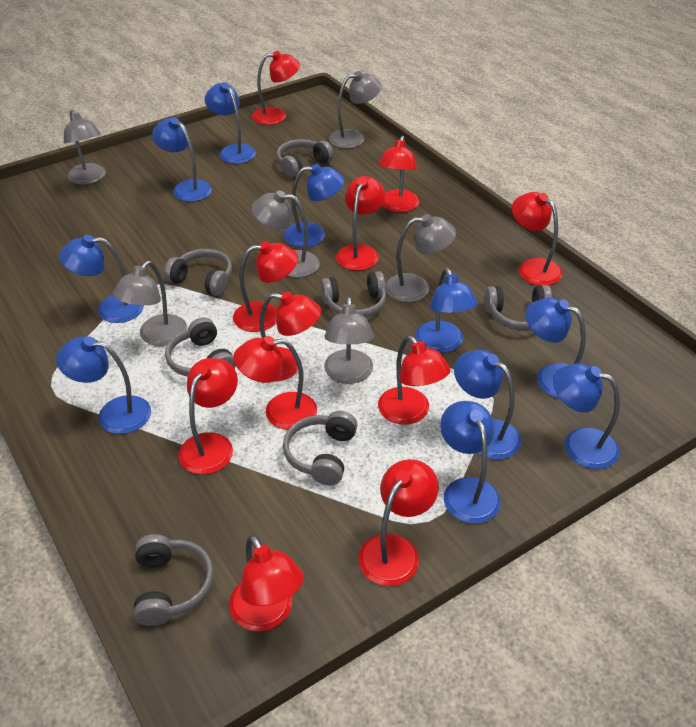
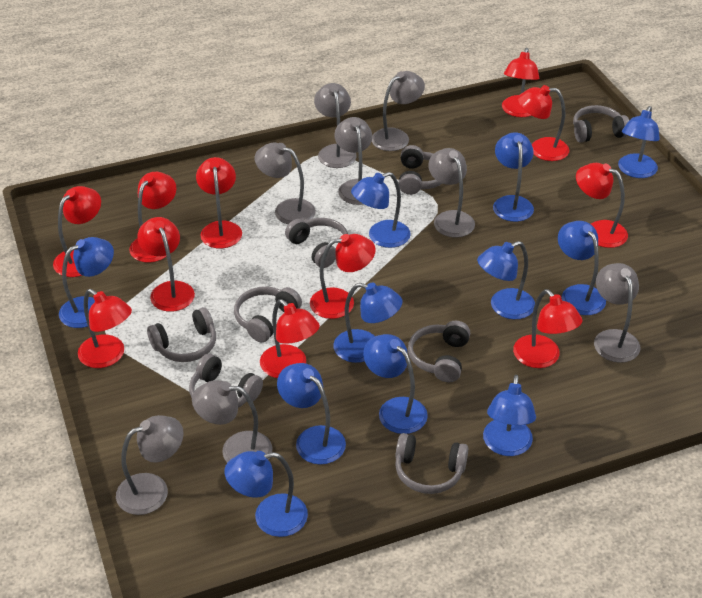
blue lamp: [56,336,151,434] [59,235,144,323] [152,117,212,202] [205,82,256,164] [284,164,345,247] [416,267,478,353] [440,401,501,524] [454,350,521,460] [526,298,586,399] [553,363,620,469] = 10 -> [59,237,114,328] [224,451,308,537] [277,363,346,465] [333,283,402,363] [351,172,411,248] [363,334,428,434] [477,241,535,319] [483,375,536,456] [493,132,534,222] [558,221,606,315] [618,106,660,178] = 11
grey headphones: [134,534,214,626] [164,249,232,296] [165,317,236,377] [276,139,333,177] [283,411,357,485] [321,271,386,318] [485,285,552,331] = 7 -> [147,307,216,362] [189,354,263,408] [234,287,302,343] [285,218,348,268] [395,433,468,494] [399,145,442,195] [408,321,470,382] [573,105,629,142] = 8
grey lamp: [64,110,106,185] [112,261,187,346] [251,190,320,277] [324,297,374,384] [329,71,382,148] [386,214,456,302] = 6 -> [116,415,184,515] [192,380,272,463] [255,143,316,224] [314,83,357,168] [334,117,372,205] [372,71,425,151] [428,148,475,237] [594,263,640,363] = 8

